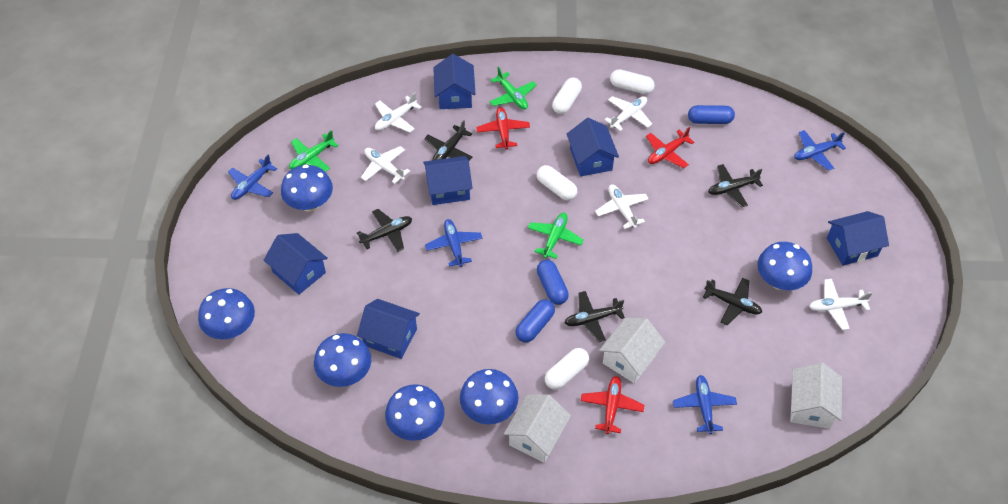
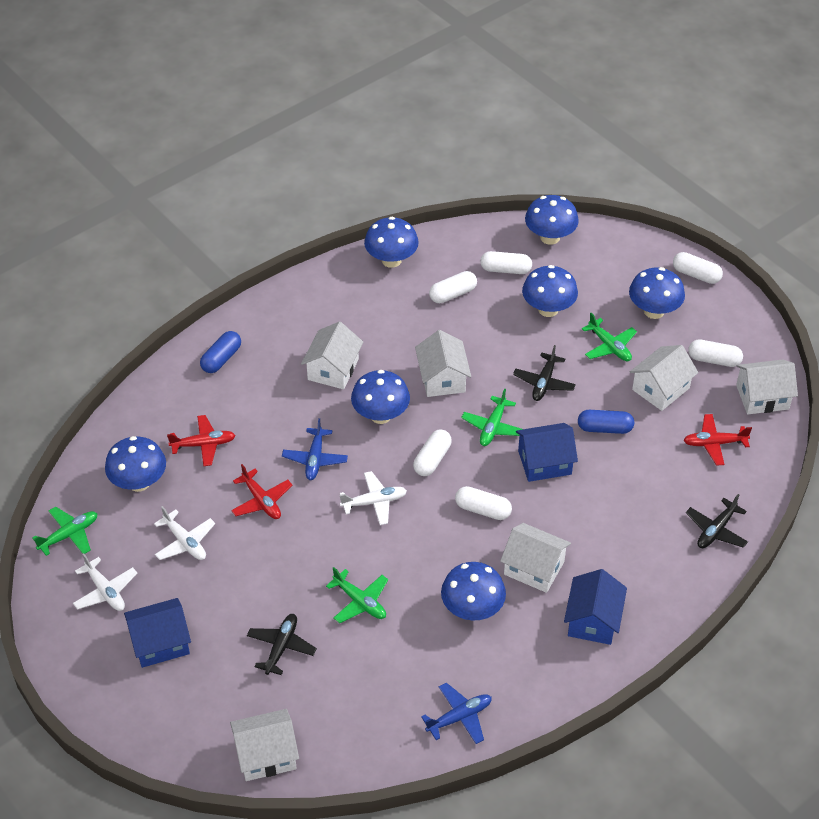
black plane: [357,209,412,252] [424,120,472,161] [565,291,625,342] [703,278,762,325] [708,164,763,208] = 5 -> [247,614,317,675] [513,345,576,401] [686,494,748,548] = 3
blue capsule: [515,299,555,342] [537,260,569,305] [688,105,735,124] = 3 -> [200,331,241,373] [578,410,634,434] = 2
blue house: [264,233,328,295] [357,299,420,359] [423,156,473,205] [433,54,476,109] [567,118,619,177] [827,211,889,266] = 6 -> [124,598,191,668] [516,423,578,482] [564,569,627,645] = 3
blue mushroom: [198,288,255,339] [281,165,333,212] [314,333,371,387] [385,384,445,441] [460,369,518,424] [757,242,812,290] = 6 -> [105,436,166,492] [351,370,410,424] [364,217,419,268] [441,562,506,620] [522,265,578,317] [525,195,579,245] [629,267,685,319] = 7
blue plane: [228,155,277,200] [425,219,483,267] [673,375,737,434] [794,130,846,171] = 4 -> [282,418,348,480] [421,683,492,744] = 2
green plane: [289,130,339,172] [489,67,537,110] [528,213,584,259] = 3 -> [32,507,98,556] [326,567,388,623] [461,389,523,446] [582,313,637,361] = 4
white capsule: [537,165,577,201] [545,348,589,390] [552,77,582,114] [610,69,655,94] = 4 -> [413,430,452,476] [429,271,477,303] [455,486,512,520] [480,251,532,274] [673,252,723,284] [688,339,743,367] = 6
white house: [504,394,571,463] [599,318,665,383] [790,363,842,429] = 3 -> [230,709,299,781] [301,322,363,389] [415,330,471,397] [500,523,571,593] [630,345,698,411] [736,360,798,414] = 6
white plane: [361,146,410,184] [375,92,421,133] [595,184,649,229] [604,96,652,131] [809,279,873,330] = 5 -> [73,553,138,611] [154,506,215,560] [340,471,407,525] = 3

